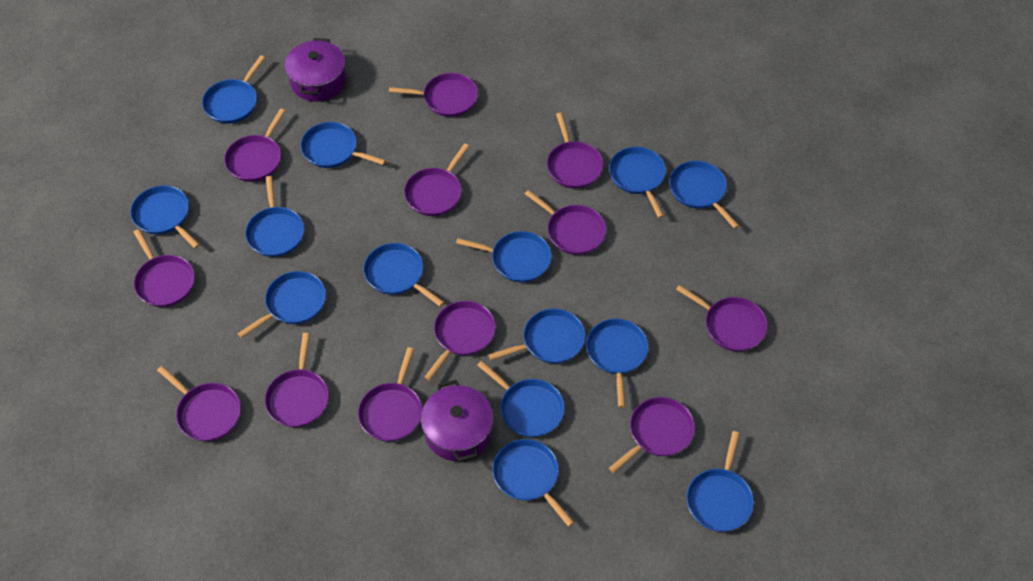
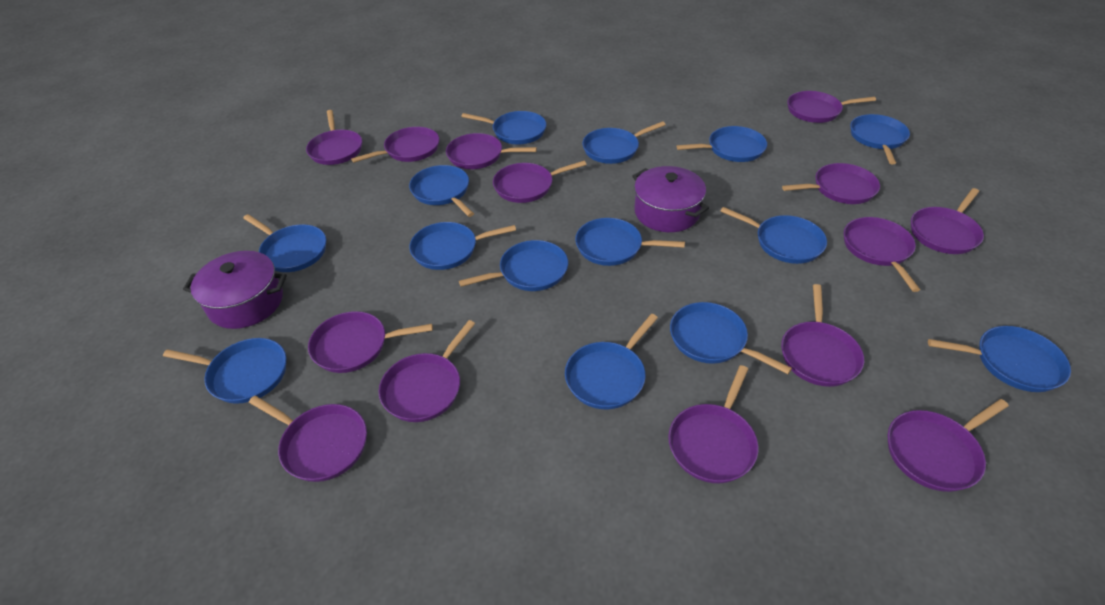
purple pan: [133,229,195,307] [157,366,241,441] [224,108,285,182] [265,333,329,427] [358,347,422,442] [389,73,478,117] [404,143,469,216] [424,301,496,381] [525,190,606,255] [547,113,603,188] [609,397,695,473] [676,285,768,351] = 12 -> [249,396,367,482] [306,110,362,165] [308,311,433,373] [351,127,439,163] [379,320,475,422] [446,133,537,169] [493,161,586,203] [668,365,759,483] [781,284,864,387] [782,163,880,204] [787,91,876,123] [844,217,920,292] [888,399,1009,492] [911,188,984,254] = 14

